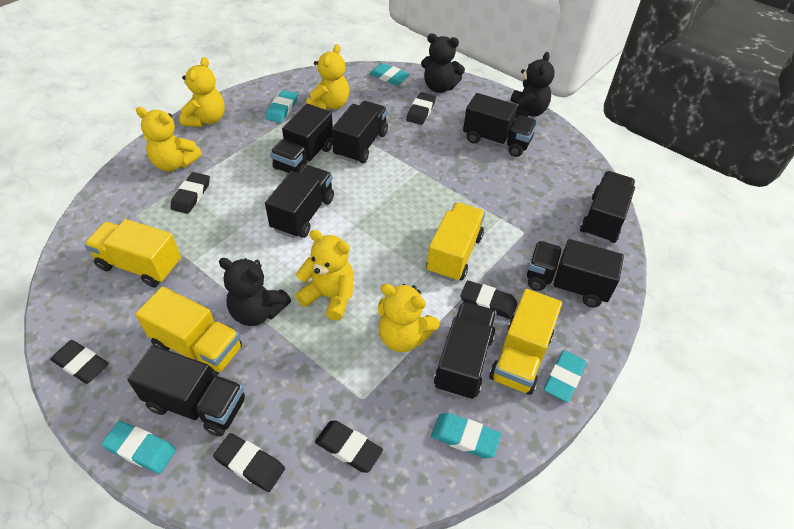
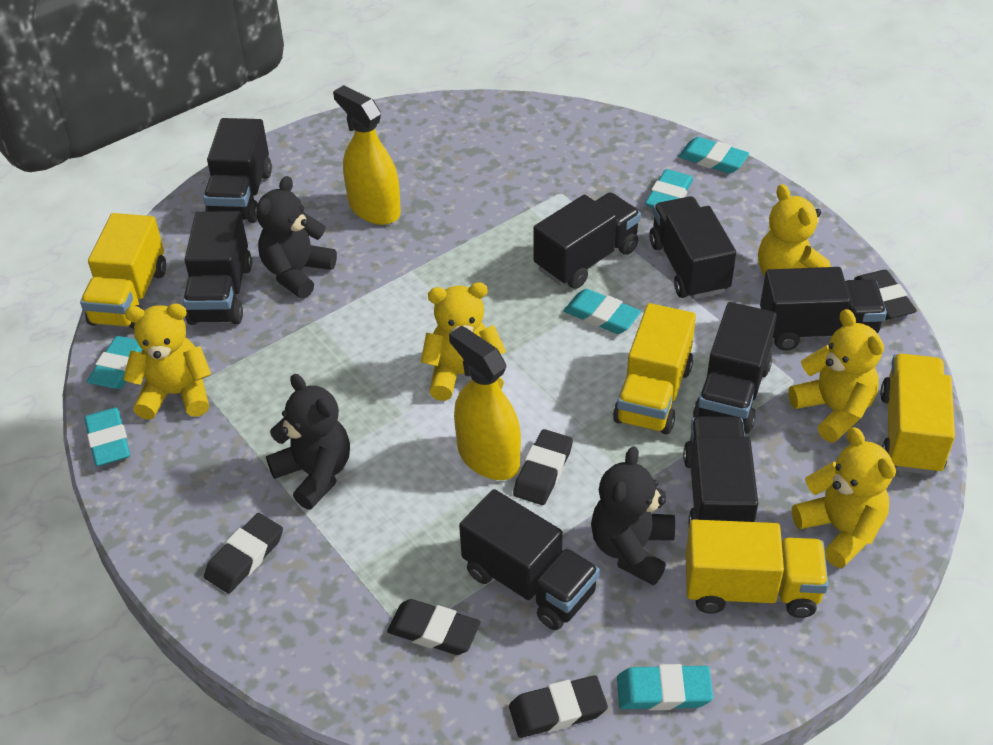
black eraser: [50,340,109,384] [170,172,210,214] [213,433,285,492] [315,420,383,473] [406,92,436,125] [460,280,518,319] = 6 -> [204,513,283,594] [387,599,481,655] [509,675,608,738] [513,429,573,505] [854,270,917,320] = 5
turquoise eraser: [101,421,176,474] [265,90,298,123] [370,63,410,85] [431,413,501,458] [544,350,586,402] = 5 -> [84,407,130,466] [87,336,143,389] [564,289,641,334] [617,664,713,710] [645,169,693,208] [678,137,749,174] = 6
yellow spray bottle: none = 0 -> [333,85,401,225] [449,326,521,480] = 2

